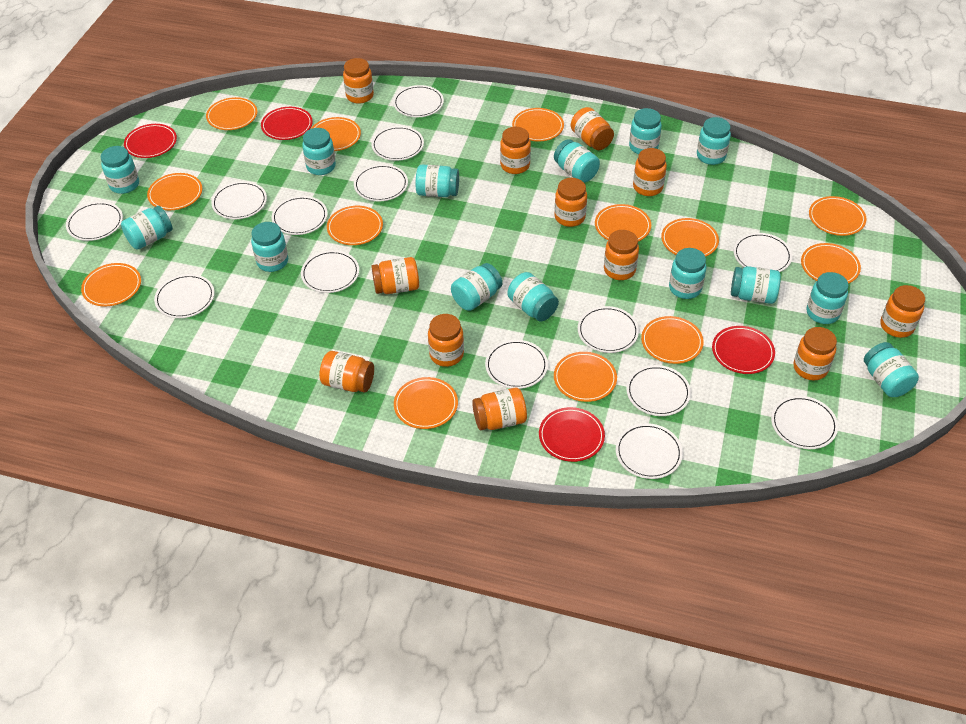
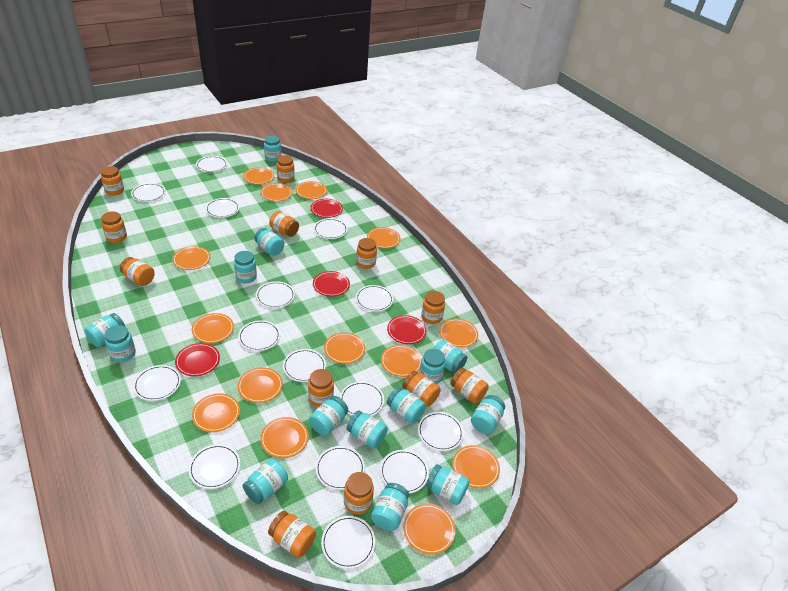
orange plate: [81,263,141,306] [147,173,202,210] [206,97,257,130] [311,117,361,151] [327,206,383,245] [394,377,458,429] [512,108,564,142] [554,352,617,402] [595,204,651,242] [641,316,704,364] [661,218,719,257] [801,243,861,284] [809,196,866,236] = 13 -> [172,246,210,270] [192,313,234,343] [192,393,240,432] [237,367,283,403] [243,167,275,184] [260,417,309,458] [261,183,293,201] [296,181,327,199] [324,332,365,364] [367,227,401,248] [381,345,422,377] [403,504,455,554] [439,318,478,348] [452,445,500,488] = 14
white plate: [66,202,123,241] [154,274,214,318] [211,181,267,219] [272,196,328,235] [301,250,359,293] [354,164,408,201] [371,126,424,161] [393,85,444,117] [485,340,548,389] [578,306,639,353] [616,423,683,479] [626,365,691,416] [734,233,792,272] [771,396,838,449] = 14 -> [131,183,166,202] [133,365,181,401] [189,444,240,489] [196,156,227,172] [205,198,240,218] [238,320,280,351] [256,281,295,308] [283,349,326,382] [314,218,348,239] [316,446,365,490] [321,516,375,569] [340,381,384,416] [356,285,393,312] [380,450,429,494] [418,412,464,451] = 15

